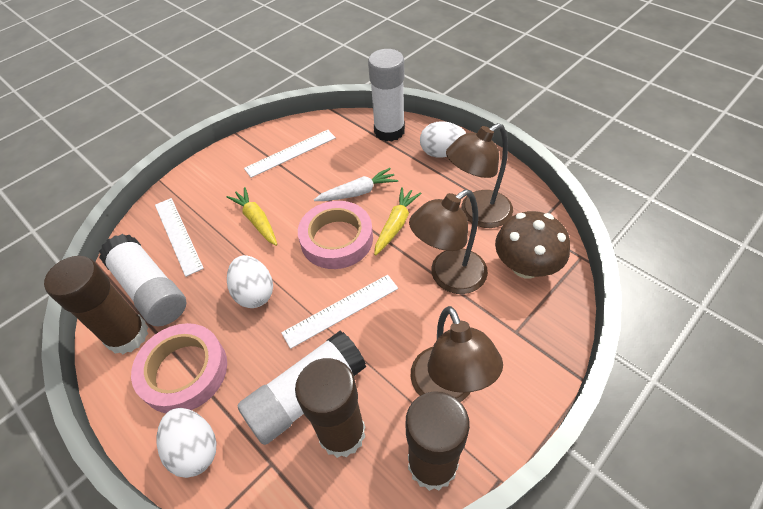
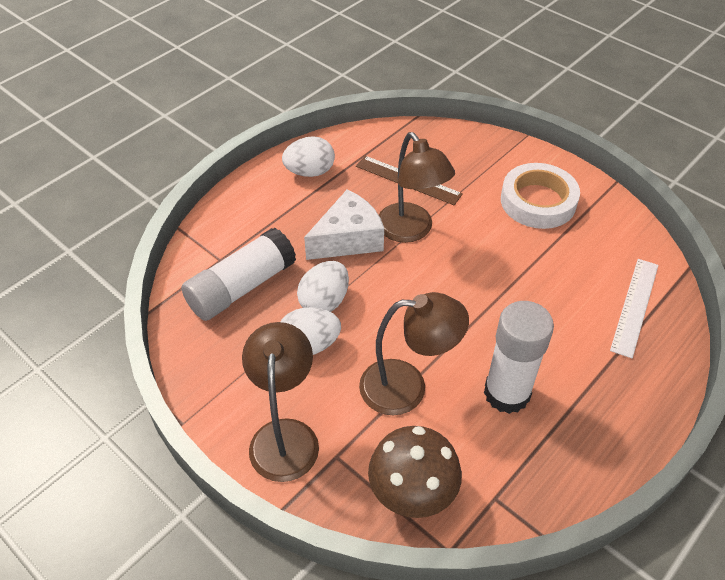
brown glue stick: [44,256,148,354] [295,358,365,458] [406,391,470,491] = 3 -> none = 0
brown ruler: none = 0 -> [356,156,463,206] = 1
pink tape: [131,323,227,413] [298,201,373,269] = 2 -> none = 0
white carrot: [314,168,398,201] = 1 -> none = 0
white cheese: none = 0 -> [304,189,384,260] = 1
white glue stick: [99,234,186,326] [237,331,366,445] [368,49,405,142] = 3 -> [181,228,296,321] [484,301,554,414] = 2
white ruler: [155,198,204,277] [244,130,336,178] [281,275,398,349] = 3 -> [610,259,658,358] = 1
white tape: none = 0 -> [501,163,580,229] = 1
yellow carrot: [226,187,277,246] [374,187,422,256] = 2 -> none = 0

